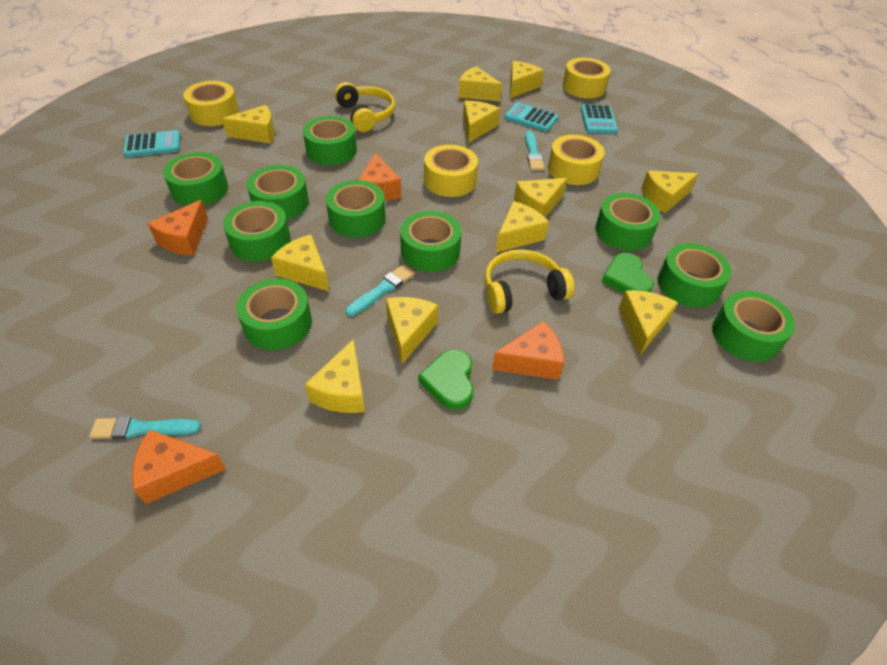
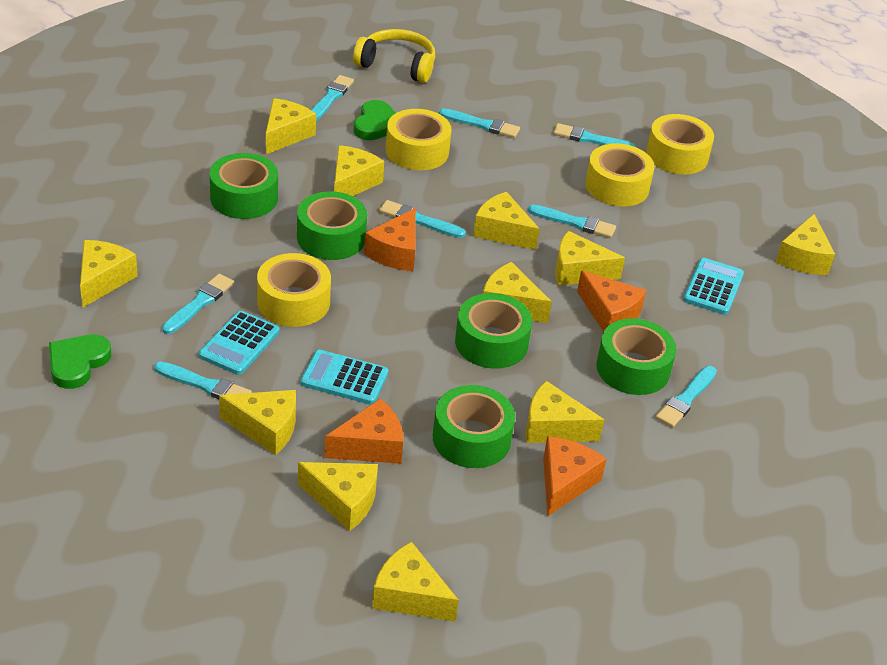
green tape: [163,152,228,206] [223,201,291,262] [236,279,312,350] [247,165,309,220] [303,116,357,165] [326,180,386,238] [400,211,461,272] [595,193,660,251] [657,243,732,308] [712,291,795,362] = 10 -> [210,153,278,219] [297,191,367,260] [433,385,515,468] [455,293,532,369] [596,318,676,395] = 5
turquoise brush: [89,416,201,439] [345,265,415,316] [525,131,545,171] = 3 -> [154,361,252,399] [162,274,234,334] [311,75,354,121] [379,200,466,238] [439,108,520,138] [528,205,616,238] [553,123,636,147] [655,366,717,428] = 8
yellow headphones: [334,82,395,132] [484,249,574,314] = 2 -> [353,29,435,83] = 1

